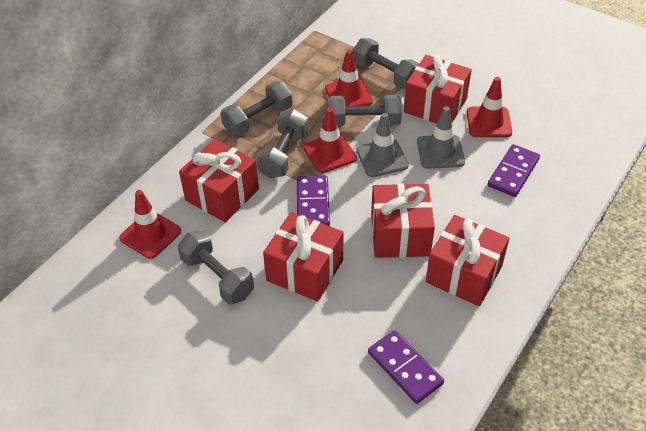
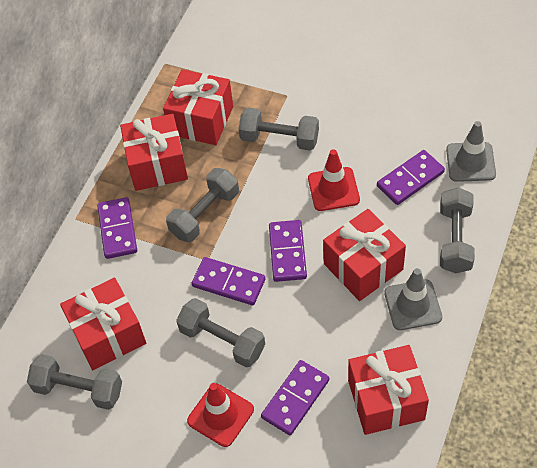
purple domino: [297,176,330,226] [368,330,444,404] [488,144,540,197] = 3 -> [97,197,137,259] [192,257,266,305] [261,360,329,435] [269,220,307,282] [377,150,445,205] = 5
red traffic cone: [119,190,181,259] [303,108,357,173] [325,50,373,106] [467,77,512,137] = 4 -> [187,383,254,447] [308,149,360,211] = 2

